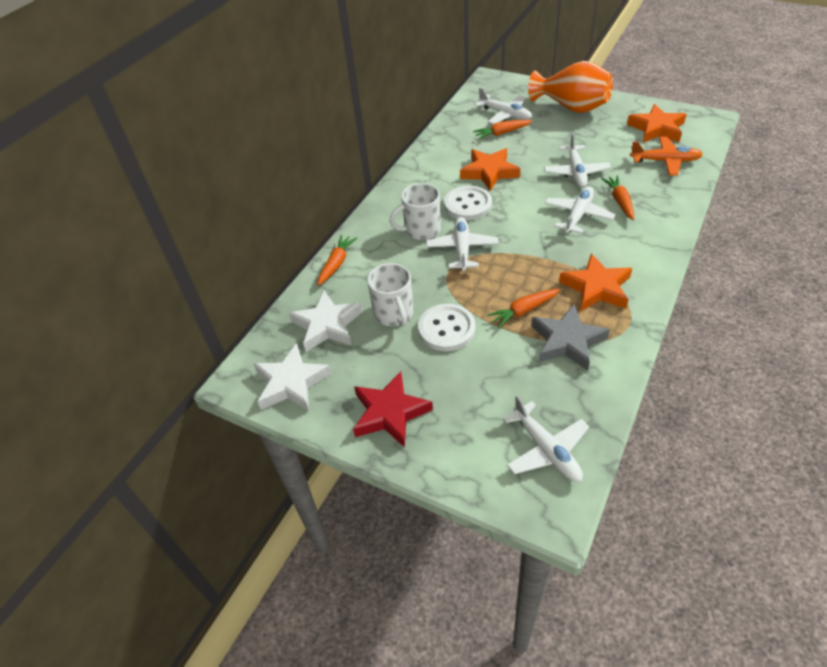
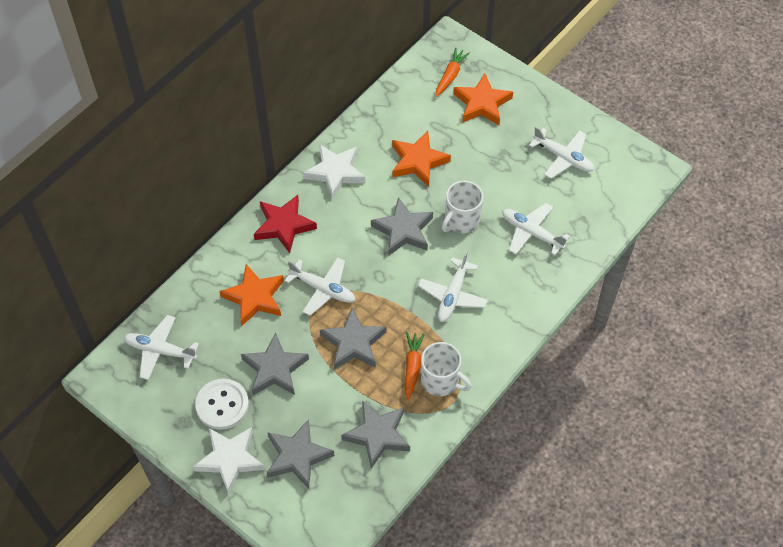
grey star: [531,304,610,371] = 1 -> [241,332,309,395] [267,419,335,489] [320,307,386,370] [341,401,410,469] [371,197,433,255] = 5
orange carrot: [318,235,357,286] [473,120,533,139] [487,289,560,328] [601,176,634,220] = 4 -> [405,332,425,400] [435,47,470,97] = 2
orange plane: [630,137,703,175] = 1 -> none = 0
orange vase: [528,61,613,113] = 1 -> none = 0
white button: [418,304,475,351] [444,186,492,220] = 2 -> [195,379,249,430] = 1

